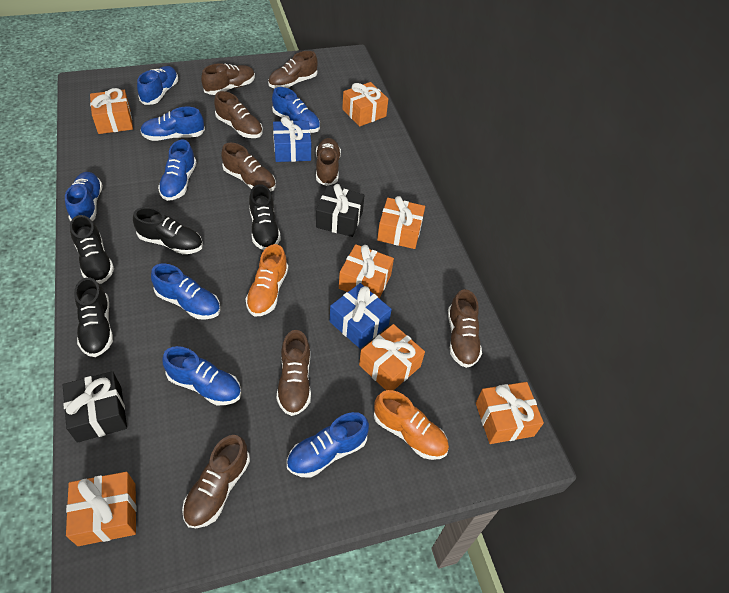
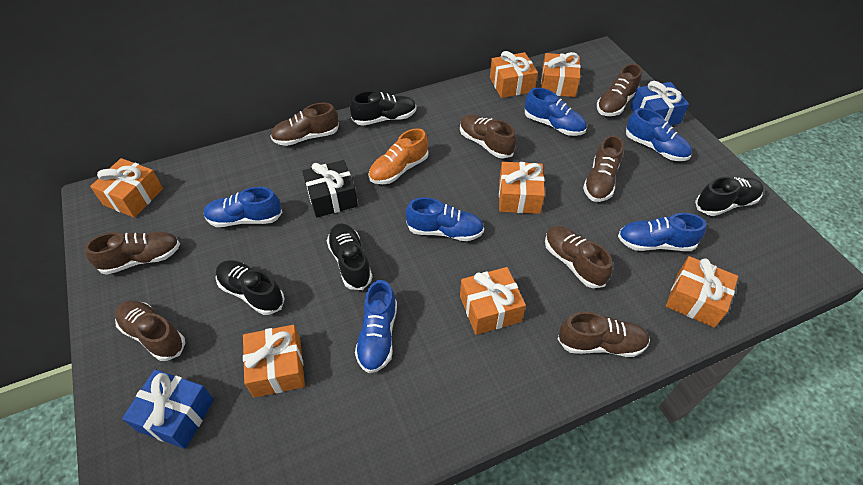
black gift: [63,371,127,443] [316,184,364,237] = 2 -> [302,160,358,218] = 1
blue shoe: [65,172,103,221] [137,66,178,105] [140,107,205,141] [151,263,220,320] [158,140,197,201] [162,346,241,405] [272,87,320,133] [287,412,369,478] = 8 -> [204,187,283,227] [355,280,397,373] [406,197,484,241] [525,88,587,136] [618,213,706,251] [626,108,692,161] = 6
orange shoe: [246,244,288,316] [374,390,449,460] = 2 -> [368,128,429,184] = 1

